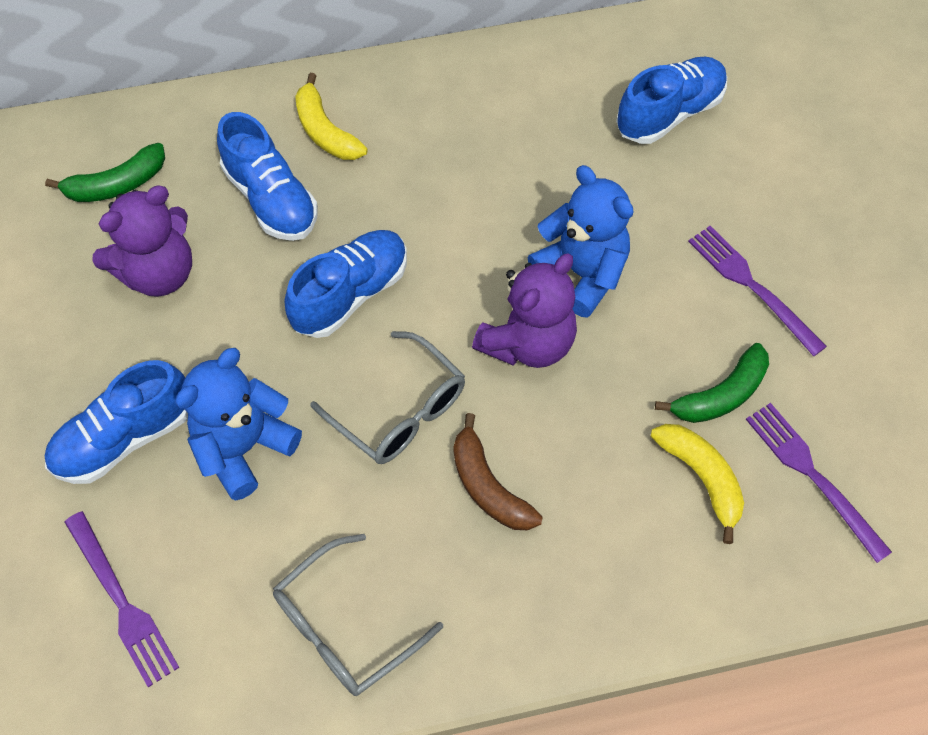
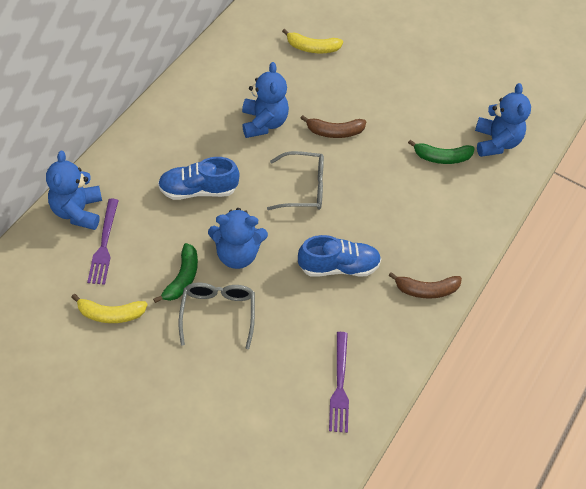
blue shoe: [45,360,188,484] [217,112,318,241] [284,230,407,338] [616,57,727,144] = 4 -> [158,157,240,200] [298,235,381,277] = 2
blue teddy bear: [175,348,302,501] [528,165,634,318] = 2 -> [46,151,102,230] [208,208,268,269] [242,62,289,138] [475,83,531,157] = 4
brown banana: [453,413,543,530] = 1 -> [300,115,366,138] [388,272,462,299] = 2
purple fork: [65,511,180,687] [688,226,827,356] [746,403,892,563] = 3 -> [87,199,119,285] [329,332,349,433] = 2
purple teddy bear: [92,186,192,297] [472,253,577,368] = 2 -> none = 0

